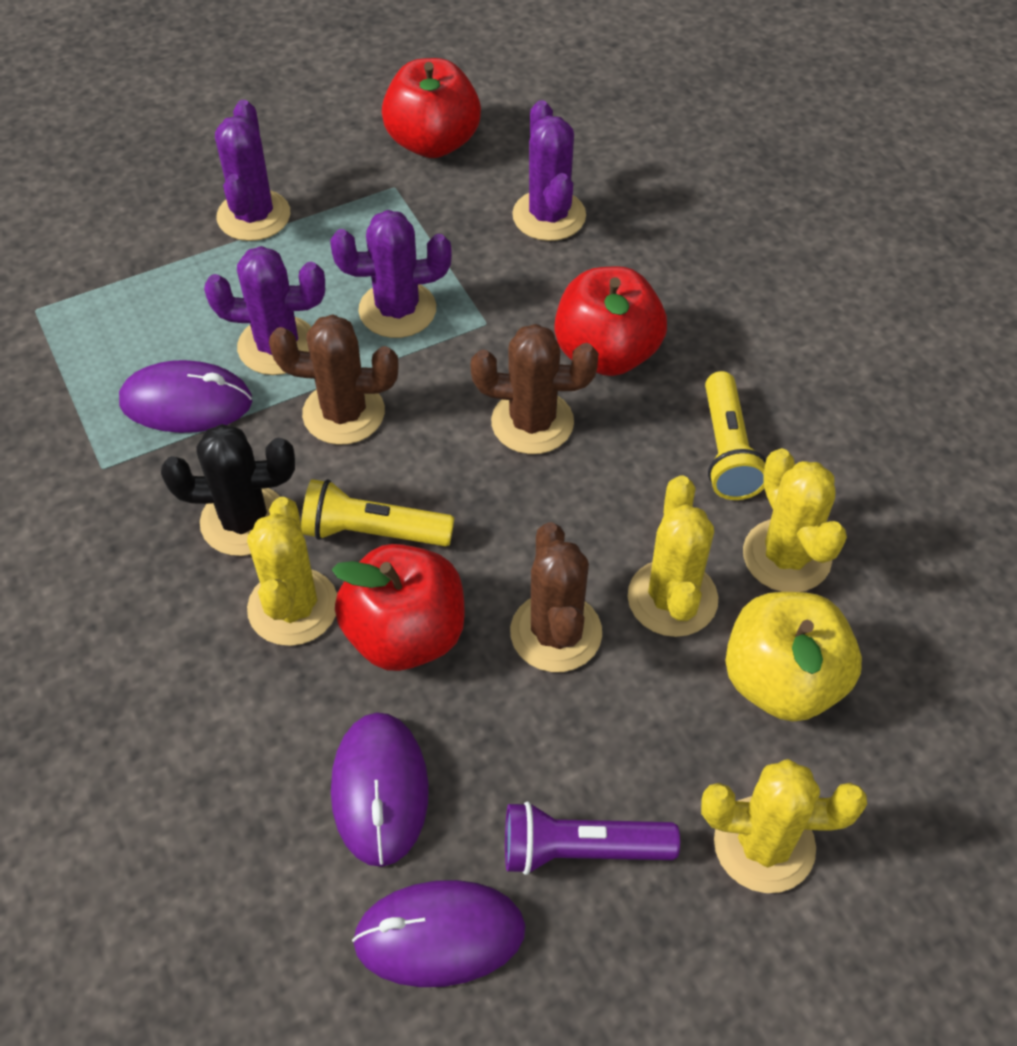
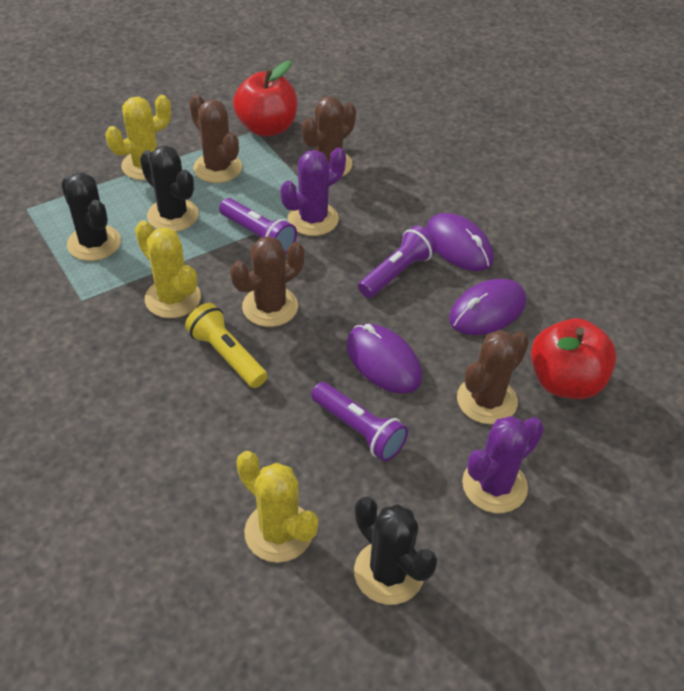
black cactus: [161,424,295,556] = 1 -> [61,173,121,261] [140,146,199,232] [354,497,438,605] = 3
brown cactus: [269,315,399,445] [471,324,599,454] [510,522,602,672] = 3 -> [189,94,242,183] [230,236,304,327] [302,96,356,177] [457,330,529,424] = 4
purple cactus: [204,246,325,375] [215,100,290,241] [330,210,452,338] [512,100,586,241] = 4 -> [281,148,346,236] [462,416,544,513] = 2
purple flashlight: [505,801,680,875] = 1 -> [219,198,297,254] [311,382,408,461] [358,226,437,298] = 3
red apple: [332,544,465,671] [382,58,481,158] [554,266,667,376] = 3 -> [233,61,297,137] [531,318,617,399] = 2
yellow apple: [725,592,862,722] = 1 -> none = 0
yellow cactus: [247,497,337,646] [627,476,718,637] [701,759,867,893] [743,448,847,592] = 4 -> [106,95,171,180] [135,220,201,318] [236,451,318,563] = 3
yellow flashlight: [301,479,454,547] [705,371,766,500] = 2 -> [185,303,267,388] = 1

